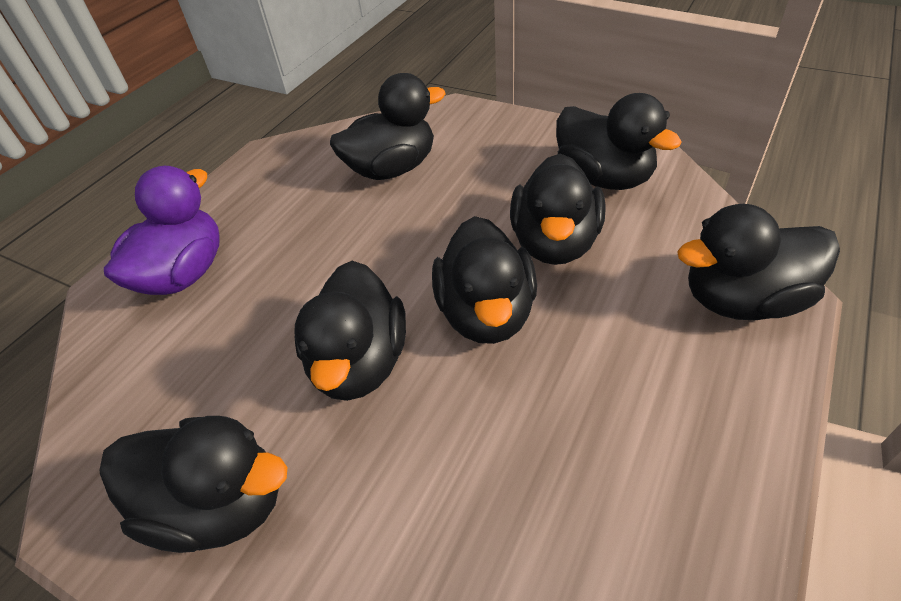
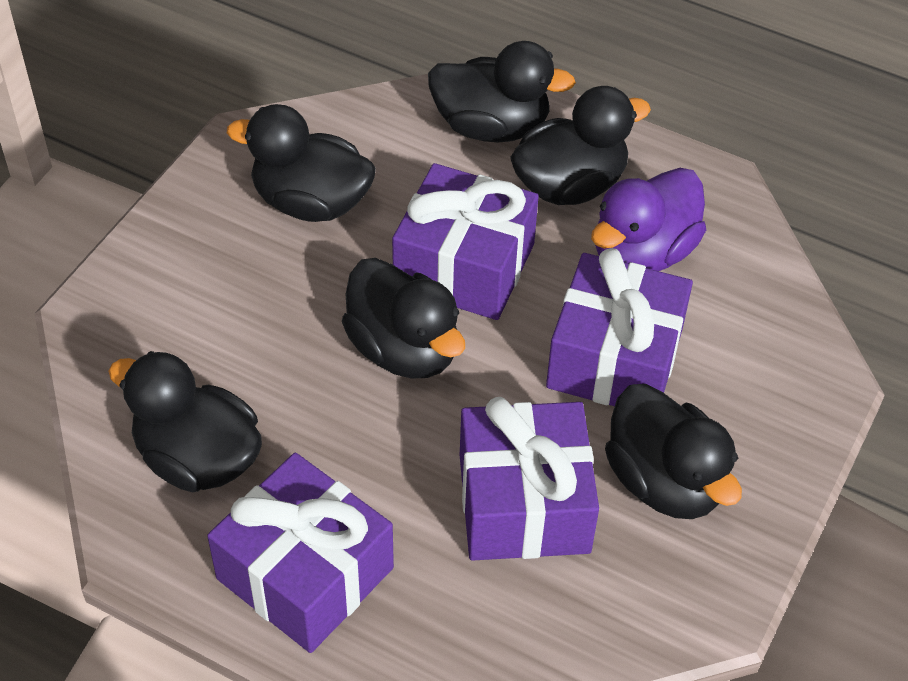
black duck: [99,416,287,553] [294,261,406,401] [330,73,445,180] [432,216,537,344] [510,153,605,265] [556,93,682,190] [677,204,840,320] = 7 -> [108,351,262,492] [227,104,376,222] [342,258,465,379] [428,41,576,143] [510,86,651,205] [605,384,742,519] = 6
purple gift: none = 0 -> [207,453,394,653] [392,163,539,320] [460,397,599,561] [546,248,693,406] = 4

